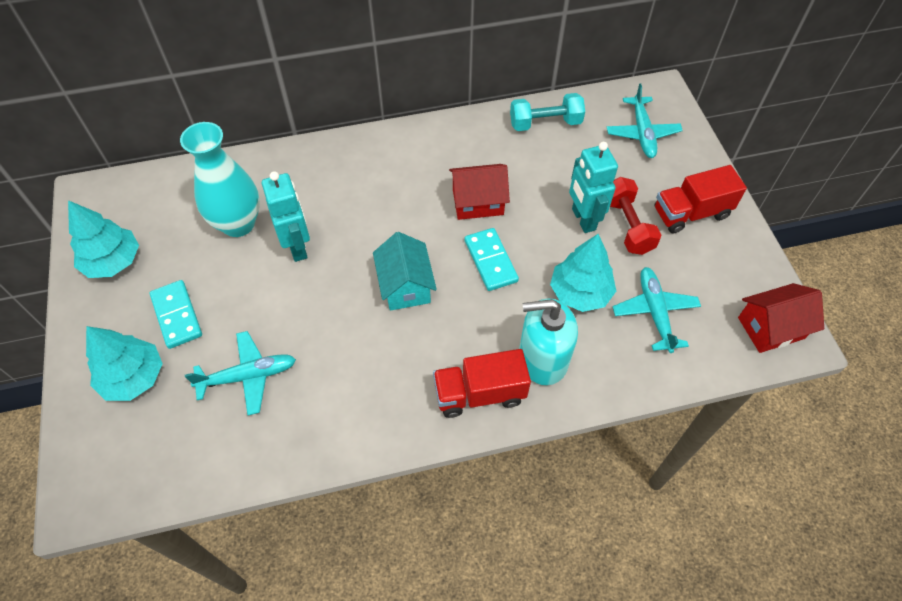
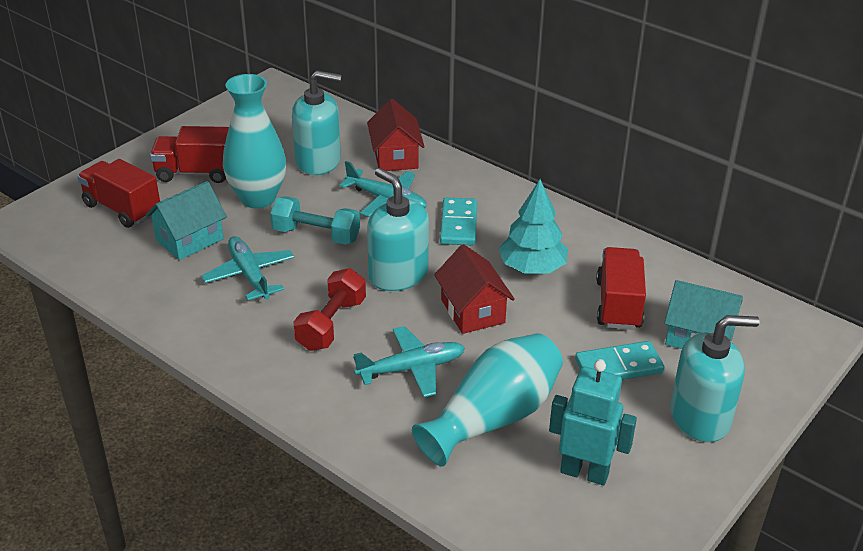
red truck: [433,349,531,418] [655,165,747,234] = 2 -> [77,159,160,228] [150,126,229,183] [596,247,646,330] = 3
turquoise house: [373,232,437,311] = 1 -> [146,181,227,260] [664,280,743,349] = 2
turquoise robot: [262,171,310,262] [569,142,618,233] = 2 -> [549,360,637,485] = 1
turquoise soap dispenser: [519,298,578,385] = 1 -> [292,70,342,175] [367,168,429,291] [670,315,760,442] = 3
turquoise tree: [68,200,139,278] [86,326,163,401] [550,234,616,312] = 3 -> [499,179,568,274] = 1
turquoise vase: [180,122,260,237] = 1 -> [223,74,286,208] [412,333,563,466] = 2

